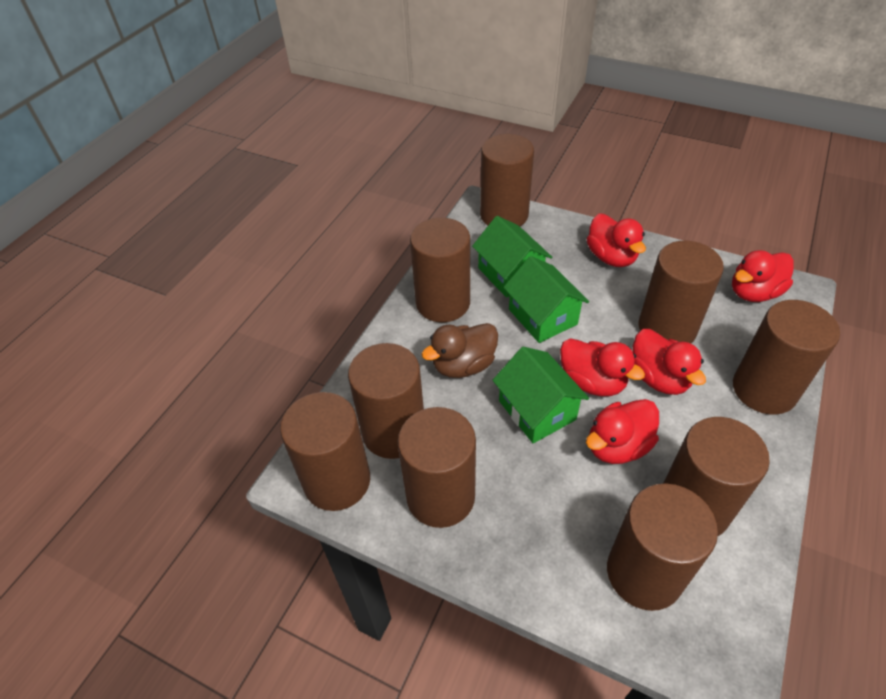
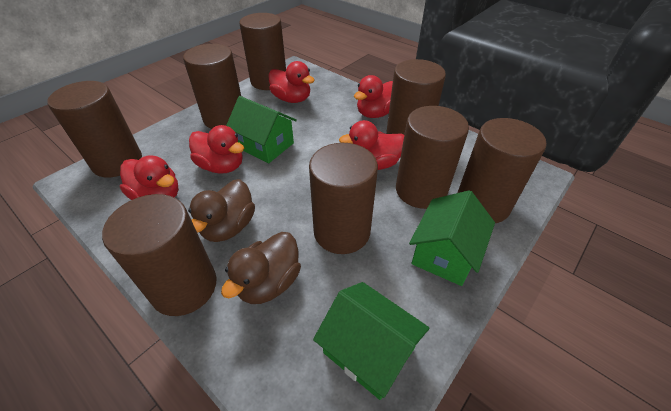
brown cylinder: [280,392,370,511] [348,343,424,459] [398,407,476,528] [410,218,470,322] [480,134,534,226] [607,484,718,611] [638,241,724,343] [663,417,770,536] [733,300,840,415] = 9 -> [47,81,142,177] [102,194,216,316] [183,44,241,129] [239,13,286,90] [309,143,378,254] [386,59,446,135] [396,106,469,209] [457,118,546,223] = 8
brown duck: [422,323,498,378] = 1 -> [188,179,255,242] [221,232,301,304] = 2

